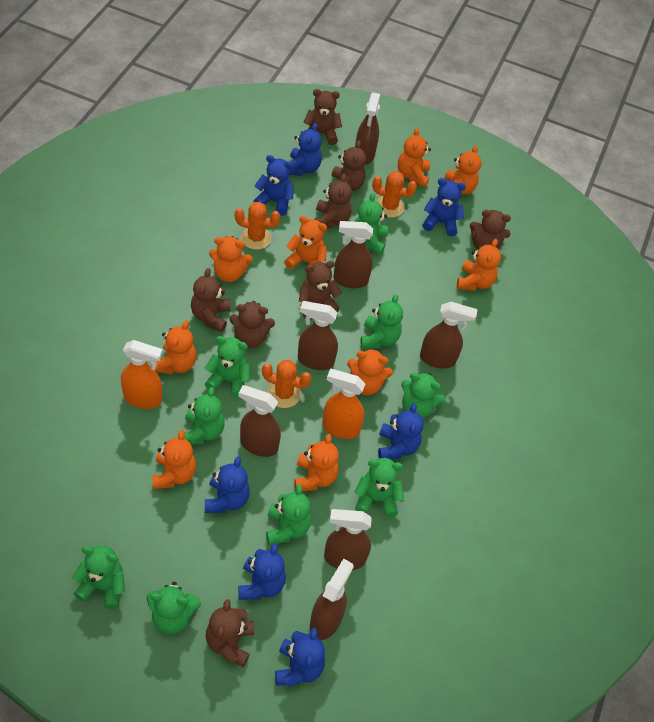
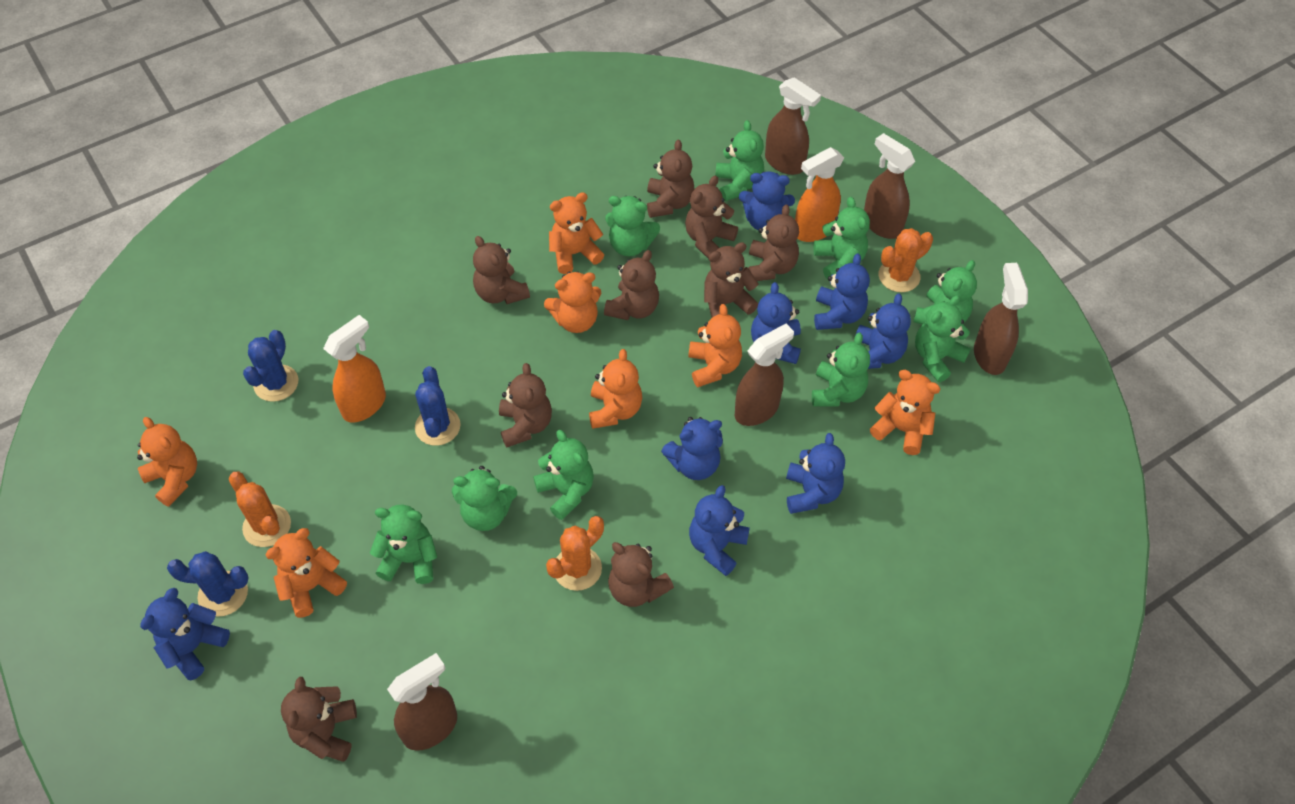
blue cactus: none = 0 -> [167,551,249,617] [243,330,298,402] [415,366,461,446] = 3
blue teddy bear: [205,456,250,513] [238,543,286,600] [253,155,293,216] [275,628,325,687] [290,123,322,176] [378,403,424,460] [423,178,466,236] = 7 -> [140,588,230,680] [661,417,723,480] [689,485,750,576] [739,171,795,230] [751,282,801,364] [786,433,845,514] [814,253,870,330] [855,293,911,369] = 8
brown spray bottle: [239,385,281,457] [298,301,338,370] [310,559,354,640] [324,509,372,570] [333,221,373,289] [355,92,380,165] [420,302,477,369] = 7 -> [387,653,457,751] [735,324,794,426] [765,78,821,175] [864,133,915,239] [974,263,1028,375] = 5
brown teddy bear: [191,268,231,332] [206,599,254,667] [229,301,275,348] [299,261,341,320] [304,89,342,145] [315,174,352,228] [330,140,366,191] [470,210,511,250] = 8 -> [281,677,357,762] [473,236,530,304] [499,363,552,448] [604,250,659,320] [608,542,674,607] [647,140,695,218] [685,176,738,259] [704,242,758,318] [749,204,799,281] = 9
orange teddy bear: [152,430,196,489] [155,321,197,375] [209,236,253,282] [284,216,327,269] [294,434,339,491] [347,348,393,395] [398,128,431,187] [445,145,481,195] [457,239,501,291] = 9 -> [137,417,197,507] [266,528,347,618] [544,271,601,333] [549,192,604,274] [589,349,642,429] [688,304,742,387] [870,370,940,455] = 7

